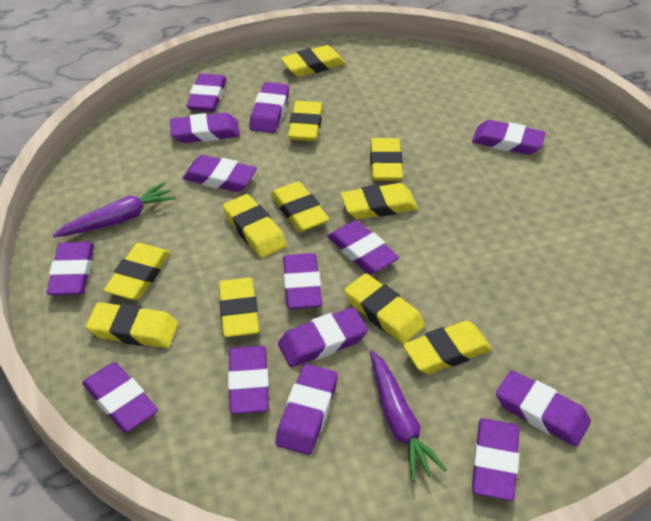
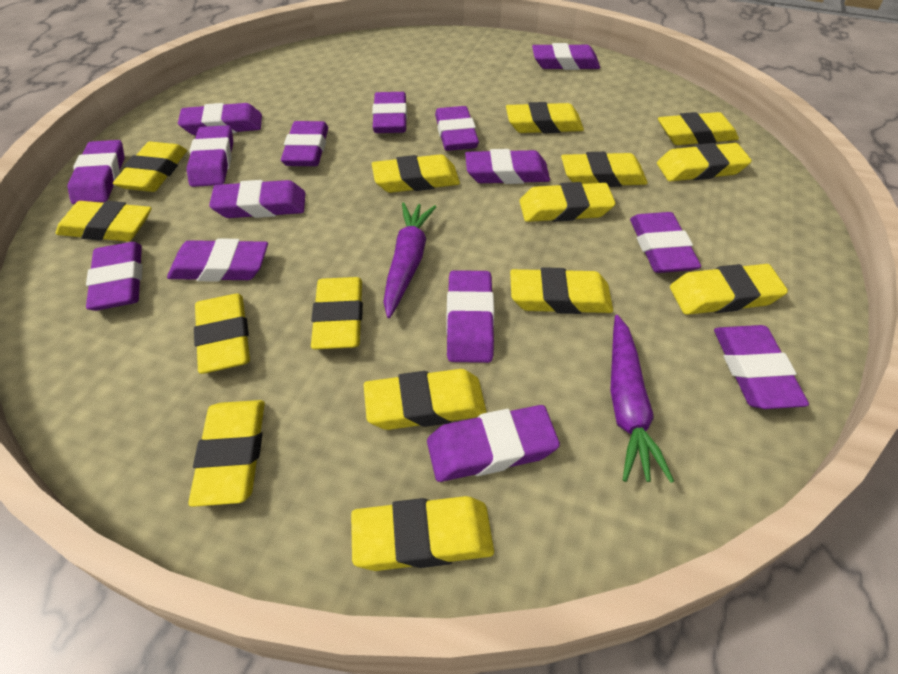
purple eraser: [46,242,94,295] [82,362,158,432] [170,113,240,143] [183,155,257,192] [186,74,226,112] [228,346,269,414] [249,82,289,133] [275,364,338,455] [278,307,368,367] [283,253,322,309] [327,220,399,274] [472,120,546,155] [472,418,520,501] [496,370,591,447] = 14 -> [68,140,125,204] [86,242,143,311] [167,238,268,282] [178,103,262,135] [187,125,233,187] [209,180,305,218] [281,121,328,166] [372,92,407,133] [427,405,560,482] [435,106,479,151] [446,270,494,363] [465,149,550,184] [532,43,600,70] [630,212,701,273] [714,325,809,409] = 15
yellow eraser: [86,302,178,348] [104,243,170,300] [219,278,259,337] [223,194,287,258] [271,181,329,232] [281,45,345,77] [288,101,323,141] [341,183,418,219] [344,273,425,344] [370,138,403,181] [403,321,492,374] = 11 -> [55,201,152,241] [113,142,187,192] [188,400,265,507] [194,294,250,374] [311,277,363,350] [351,496,494,571] [364,369,487,430] [372,154,460,193] [506,102,584,133] [510,267,613,314] [519,182,615,222] [561,152,648,187] [657,143,752,181] [658,112,739,145] [670,264,788,315] = 15

